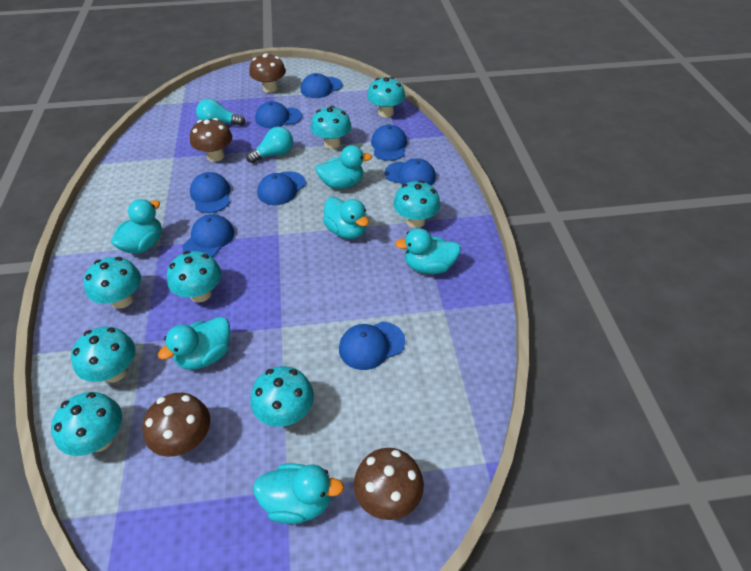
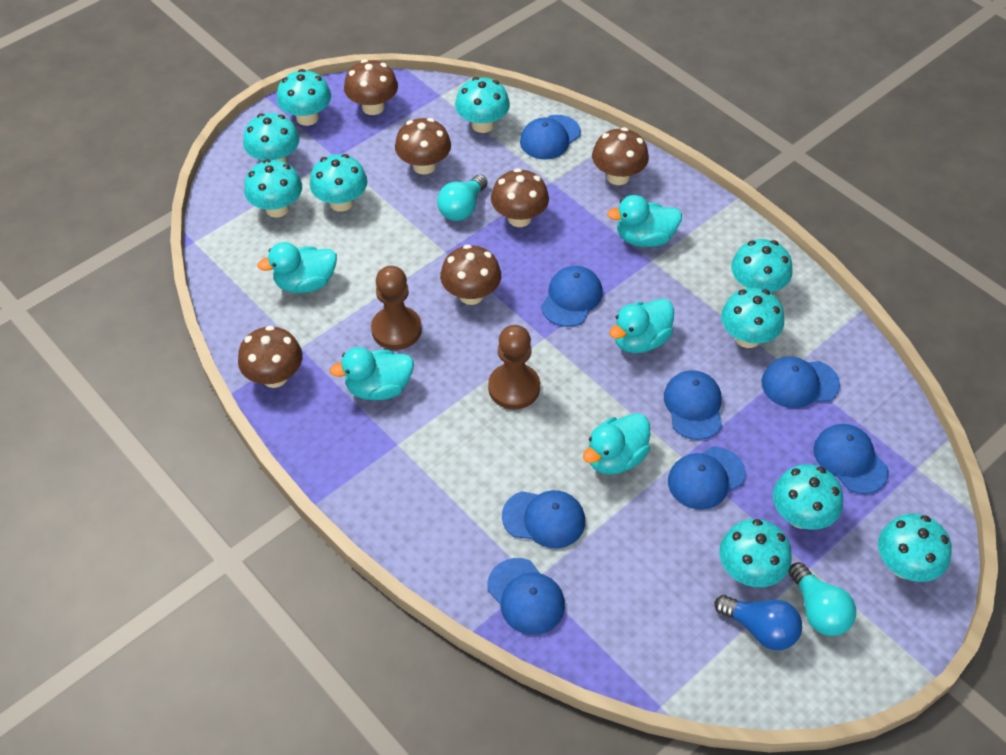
blue light bulb: none = 0 -> [714,595,802,650] = 1
brown mushroom: [143,393,210,457] [190,118,232,162] [249,53,286,93] [353,448,424,520] = 4 -> [238,325,303,388] [344,59,398,115] [395,118,451,175] [440,244,501,305] [491,168,549,227] [592,127,649,185] = 6
brown pawn: none = 0 -> [371,266,422,350] [488,325,540,409] = 2
turquoise duck: [111,199,162,254] [158,317,230,370] [253,463,344,524] [315,145,372,189] [323,197,369,239] [395,228,461,274] = 6 -> [257,242,337,293] [330,347,414,400] [583,413,650,475] [607,195,682,247] [609,299,674,353] = 5
turquoise mushroom: [51,392,122,456] [71,327,135,383] [83,257,141,309] [167,251,222,302] [250,366,314,427] [311,106,352,149] [367,77,405,117] [393,180,440,228] = 8 -> [243,113,299,163] [244,159,302,218] [277,69,331,126] [310,154,367,212] [455,77,510,133] [719,519,792,587] [721,288,784,348] [731,239,793,292] [773,464,843,530] [878,514,952,582] = 10

